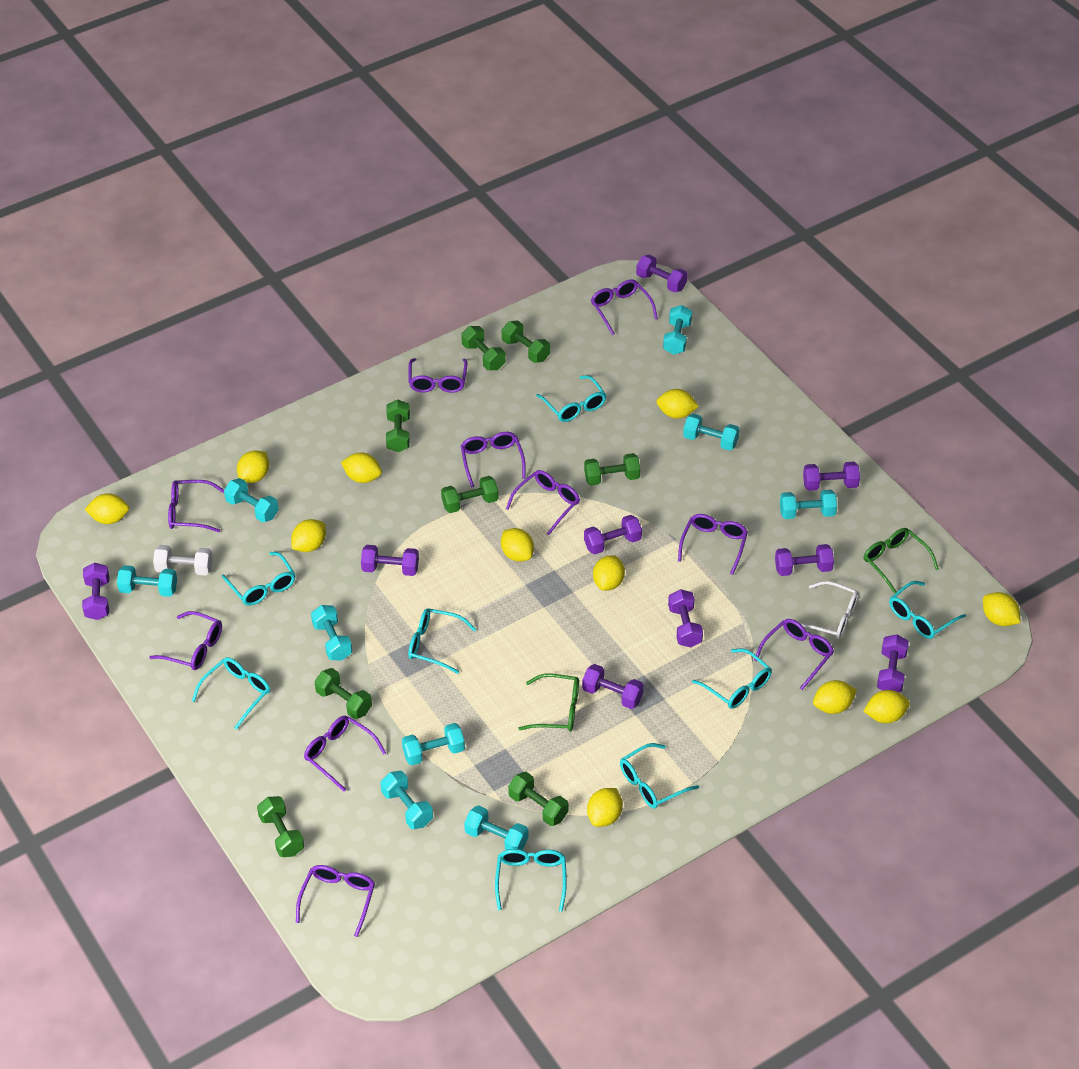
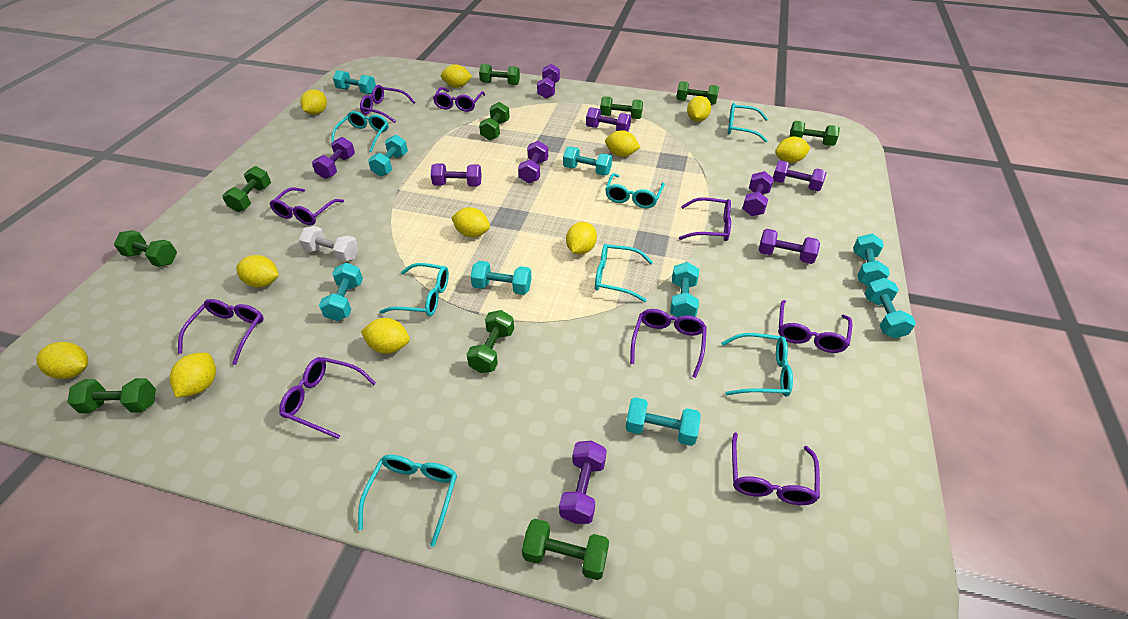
green dumbbell: [257,796,304,857] [315,668,372,719] [386,400,410,452] [441,476,498,513] [461,326,506,370] [502,320,550,363] [508,772,568,826] [584,453,640,485] = 8 -> [67,378,156,413] [114,230,177,267] [222,166,271,212] [466,310,514,373] [479,64,520,85] [479,102,510,141] [522,519,609,580] [600,96,643,119] [676,81,719,105] [789,121,840,146] = 10
green glasses: [518,674,579,732] [864,528,939,594] = 2 -> none = 0
purple glasses: [149,611,222,670] [168,480,224,532] [296,865,375,937] [304,716,386,792] [408,358,468,393] [461,432,526,488] [506,470,580,535] [591,280,658,335] [678,514,748,575] [754,619,834,690] = 10 -> [178,299,264,365] [270,187,344,225] [279,357,376,439] [360,85,415,123] [433,87,485,112] [630,309,707,378] [679,197,731,241] [732,433,820,505] [778,300,852,353] = 9
turquoise glasses: [192,657,270,730] [222,552,295,606] [408,608,476,674] [495,849,567,912] [536,375,606,422] [620,743,699,809] [692,648,772,709] [889,581,966,639] = 8 -> [331,111,389,152] [358,455,457,547] [380,263,449,316] [595,244,653,302] [605,173,665,208] [721,333,793,397] [728,103,768,142] = 7
white glasses: [801,581,859,639] = 1 -> none = 0

